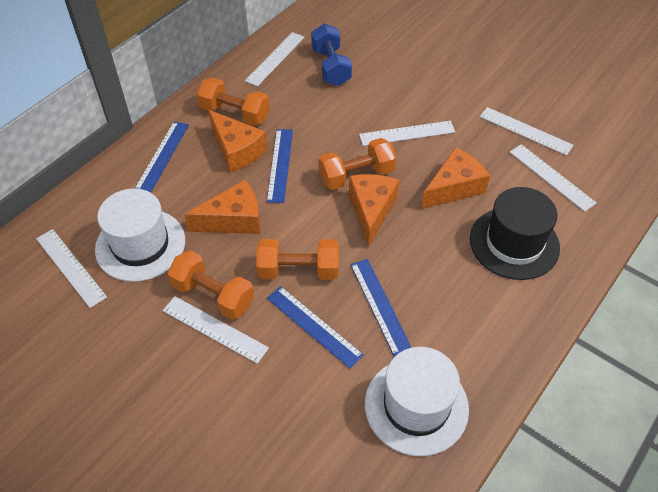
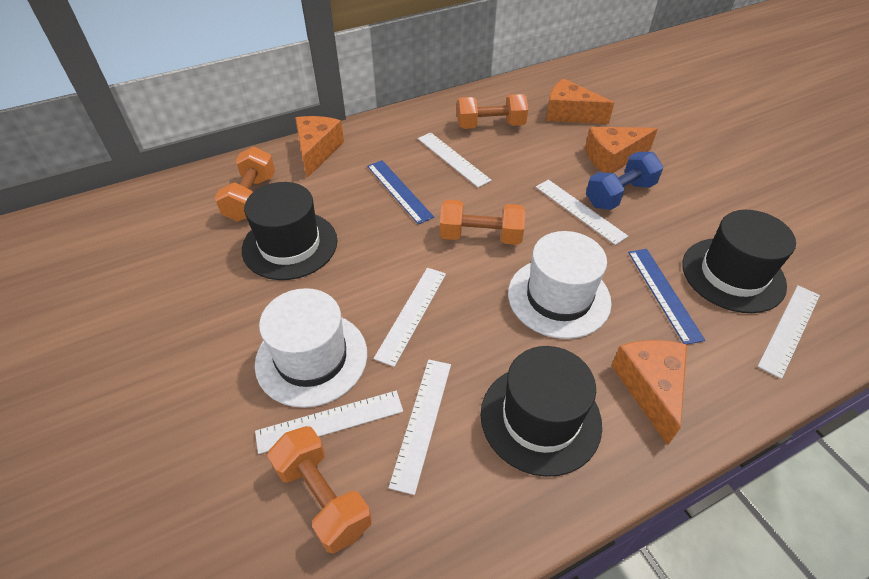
black hat: [470,187,560,280] = 1 -> [242,182,337,280] [481,346,602,477] [682,210,796,313] = 3
blue ruler: [135,121,189,193] [266,129,293,203] [267,286,364,368] [350,259,412,356] = 4 -> [367,160,434,224] [628,249,705,344] = 2

